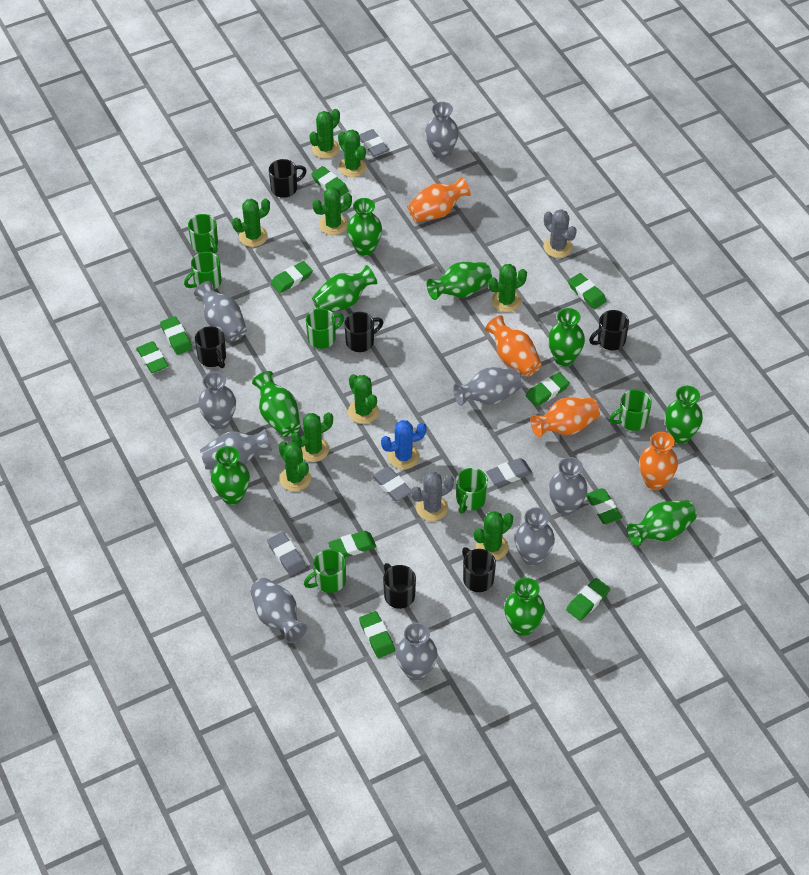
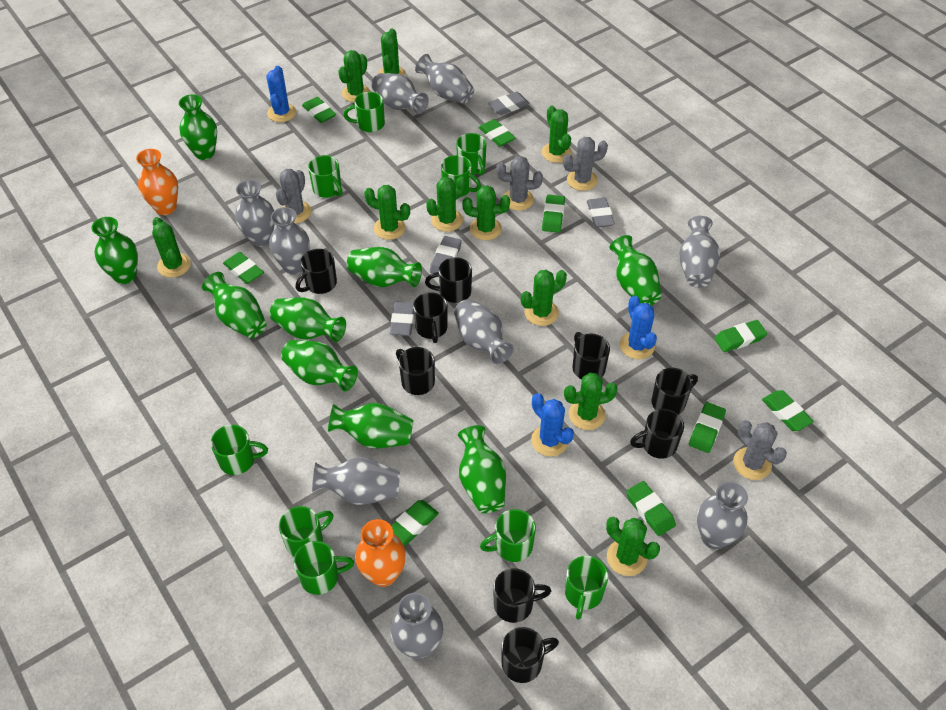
black mug: [195,326,226,368] [269,159,307,198] [344,312,383,352] [383,563,416,609] [462,547,496,592] [589,310,629,350] = 6 -> [296,249,337,294] [396,347,435,395] [413,292,448,343] [425,257,472,303] [493,568,551,623] [501,627,559,683] [572,332,610,379] [630,409,684,459] [651,368,698,415] = 9
blue cactus: [381,420,427,469] = 1 -> [266,66,296,122] [531,393,574,456] [620,296,657,359] = 3
green cactus: [232,198,270,247] [279,441,311,491] [291,412,333,462] [309,109,340,159] [313,187,352,235] [338,129,367,177] [348,374,379,424] [474,511,513,560] [488,264,527,312] = 9 -> [152,217,191,278] [338,50,370,102] [364,185,410,240] [378,28,406,76] [426,176,466,232] [462,185,510,240] [521,270,567,326] [542,106,572,163] [564,373,618,430] [606,517,660,576] = 10
green eraser: [136,341,169,373] [160,316,192,355] [271,261,313,293] [311,166,349,197] [328,531,377,558] [359,611,395,658] [526,372,570,407] [566,578,610,621] [568,273,607,309] [586,488,622,524] = 10 -> [223,252,264,284] [302,97,336,123] [391,500,439,546] [478,119,516,147] [542,195,565,233] [626,481,676,536] [689,402,726,453] [714,320,767,352] [762,390,814,431] = 9
green mug: [184,252,221,290] [188,214,218,253] [304,549,346,593] [306,308,344,349] [456,468,488,514] [610,389,652,431] = 6 -> [211,425,268,475] [279,506,334,557] [294,541,354,595] [308,155,342,198] [344,92,385,132] [441,155,481,197] [456,133,486,175] [480,509,536,562] [565,556,608,620] = 9
grey cactus: [411,472,454,521] [543,209,577,258] = 2 -> [276,169,311,223] [496,156,543,211] [563,137,608,191] [733,420,787,480] = 4
orange vase: [407,177,471,222] [485,315,542,377] [531,397,600,437] [639,432,678,490] = 4 -> [136,149,178,215] [355,519,406,587] = 2

